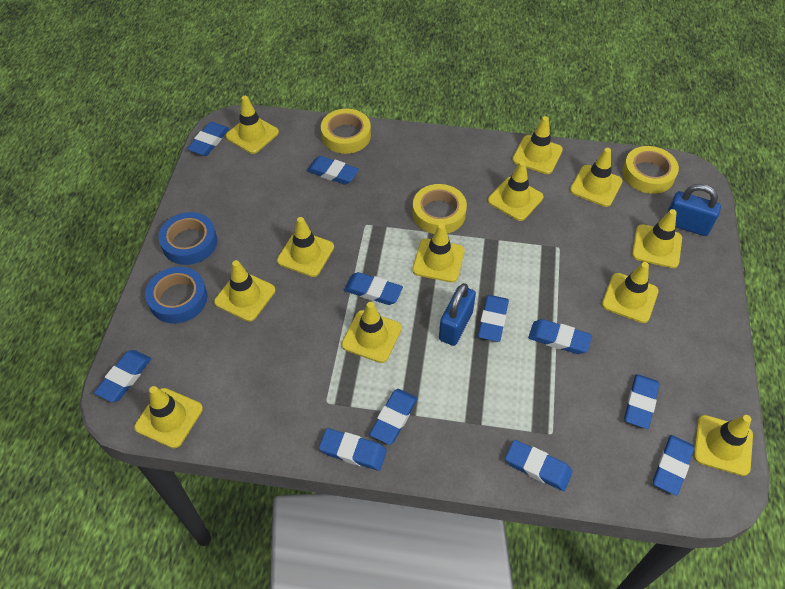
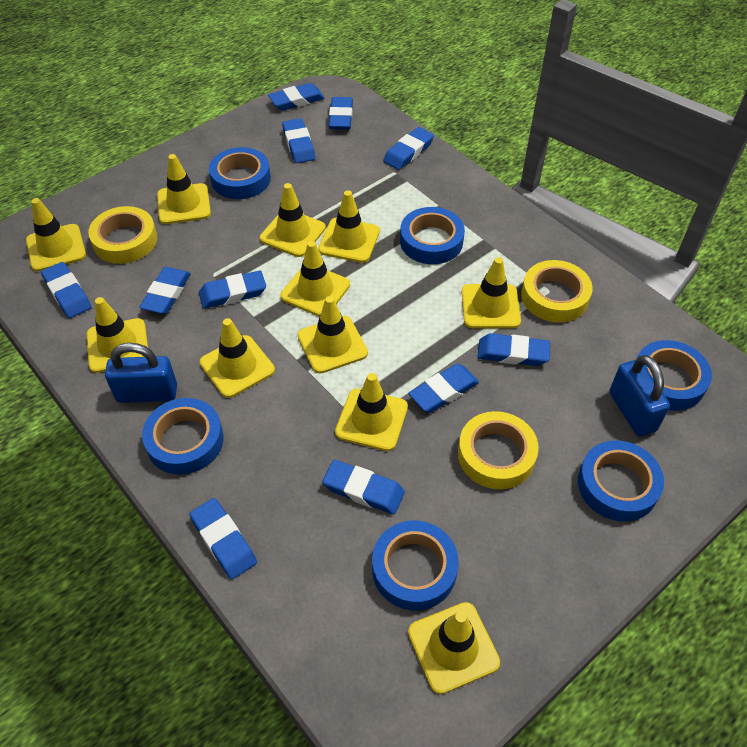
blue tape: [145,267,208,323] [158,212,217,265] = 2 -> [142,398,224,475] [209,147,271,199] [372,521,459,610] [400,207,465,264] [578,441,664,521] [637,340,712,411] = 6
yellow traffic cone: [134,386,203,449] [214,260,275,322] [226,96,279,154] [277,217,334,277] [342,302,402,363] [412,224,465,282] [488,161,543,221] [512,116,563,174] [570,148,623,207] [602,262,659,323] [632,209,682,268] [694,415,753,476] = 12 -> [26,198,86,272] [87,297,148,373] [157,154,211,224] [200,318,275,398] [260,183,326,257] [280,241,350,317] [297,296,368,374] [318,190,380,263] [335,373,408,451] [408,602,500,694] [461,257,521,328] = 11

